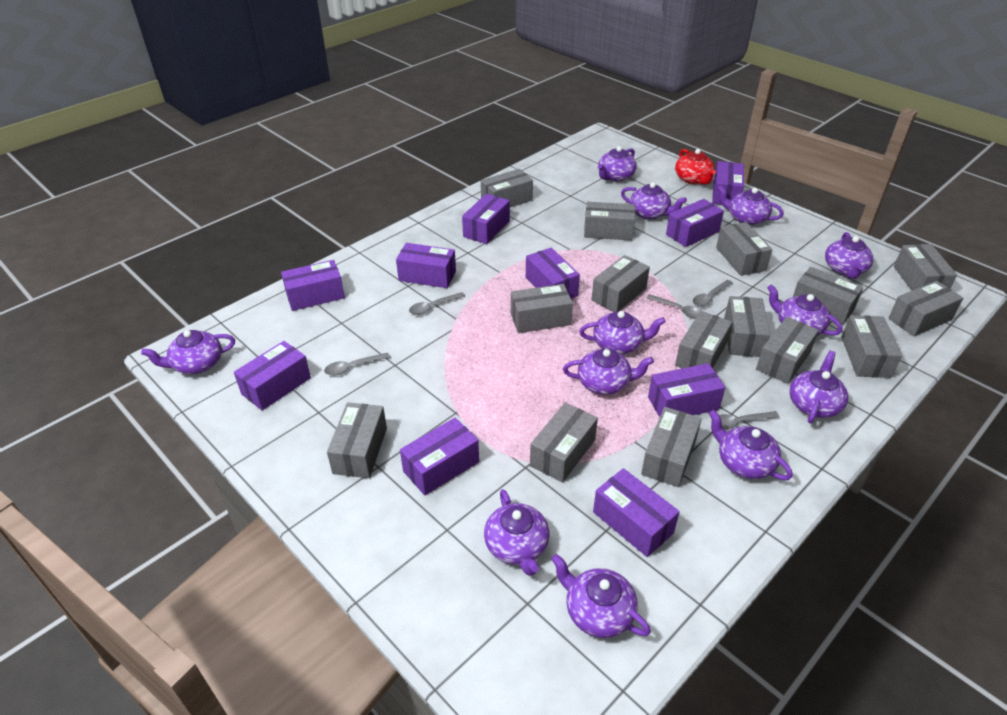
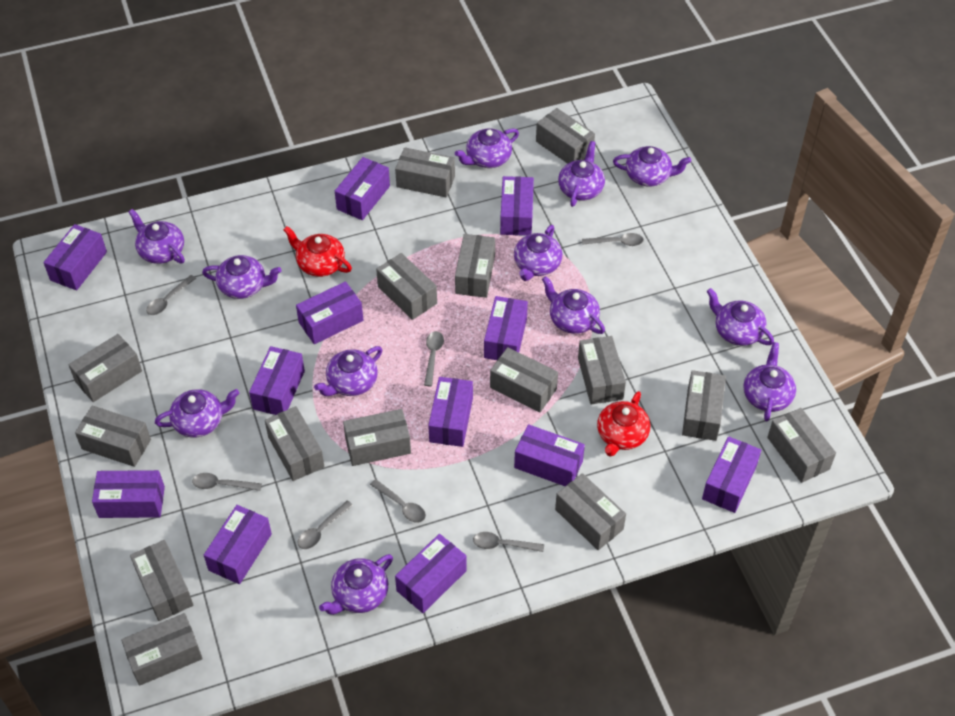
grey spoon: [324,353,390,375] [409,292,465,315] [647,294,702,319] [693,280,733,307] [711,411,779,430] = 5 -> [146,275,196,315] [192,473,262,491] [297,500,353,549] [370,479,426,523] [424,331,444,386] [473,532,544,552] [582,233,644,246] = 7
purple box: [234,341,311,410] [281,260,345,311] [396,243,456,288] [400,417,479,495] [462,194,510,244] [526,248,580,299] [593,468,680,557] [648,363,726,417] [666,199,724,247] [712,161,744,205] = 10 -> [43,224,107,290] [92,470,165,518] [204,505,272,584] [249,346,305,415] [296,281,363,344] [335,157,390,220] [395,534,467,613] [428,377,473,447] [484,296,528,360] [500,176,534,236] [514,424,585,486] [702,436,761,513] = 12
red teapot: [675,149,716,184] = 1 -> [283,226,352,277] [597,391,650,457] = 2

